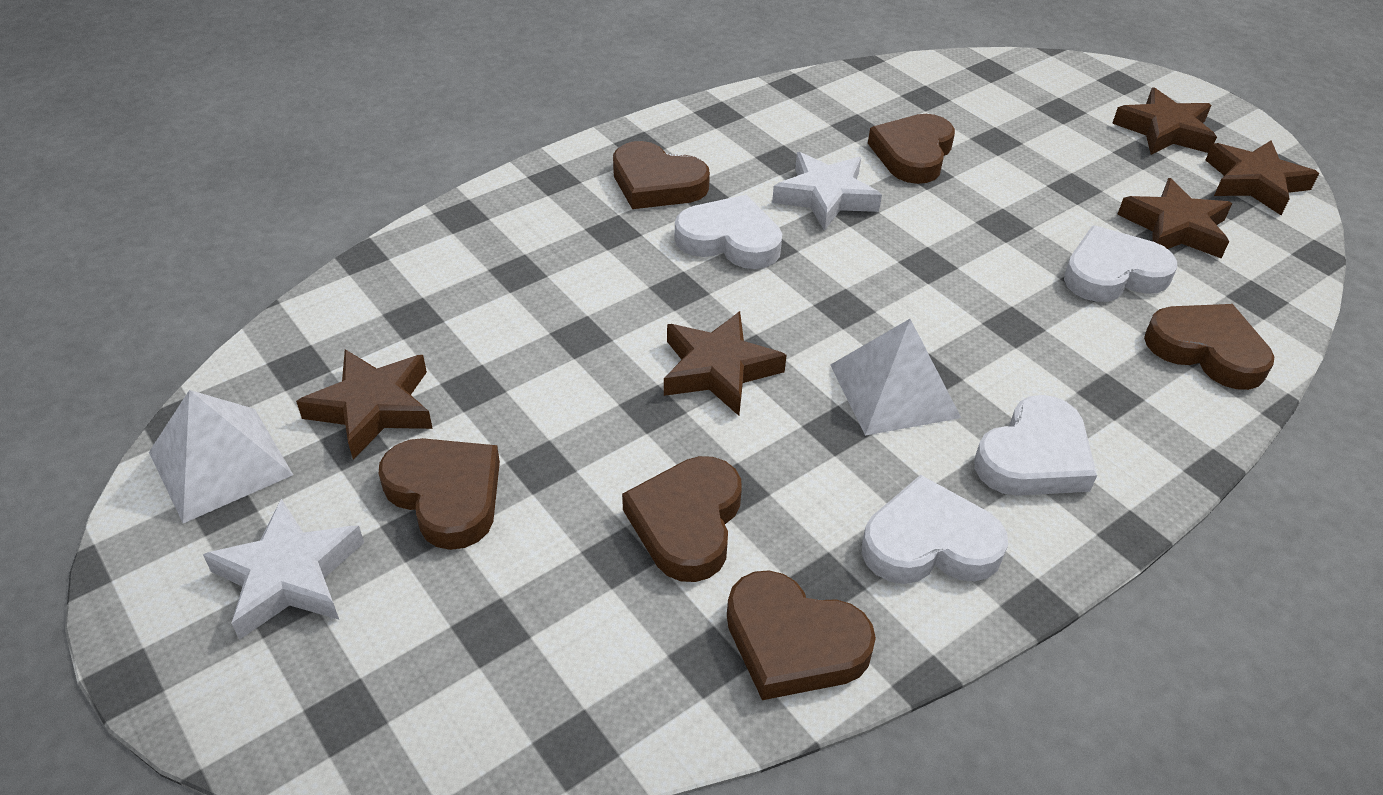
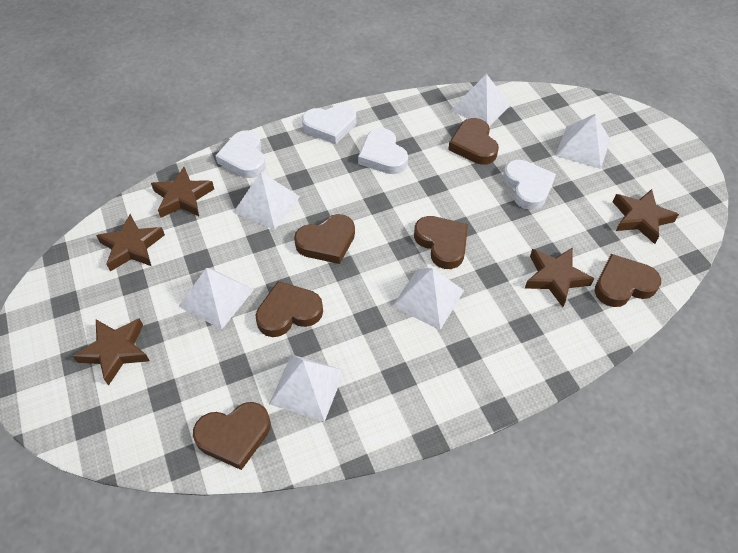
white pyramid: [149,390,293,523] [830,319,961,436] = 2 -> [178,268,253,330] [233,172,300,230] [269,354,345,422] [392,268,464,330] [451,74,510,126] [555,114,610,169] = 6
white star: [203,499,364,640] [772,152,882,231] = 2 -> none = 0

